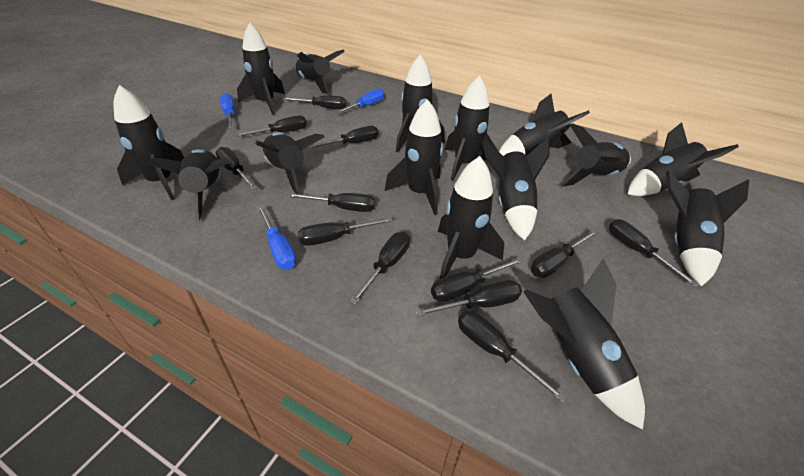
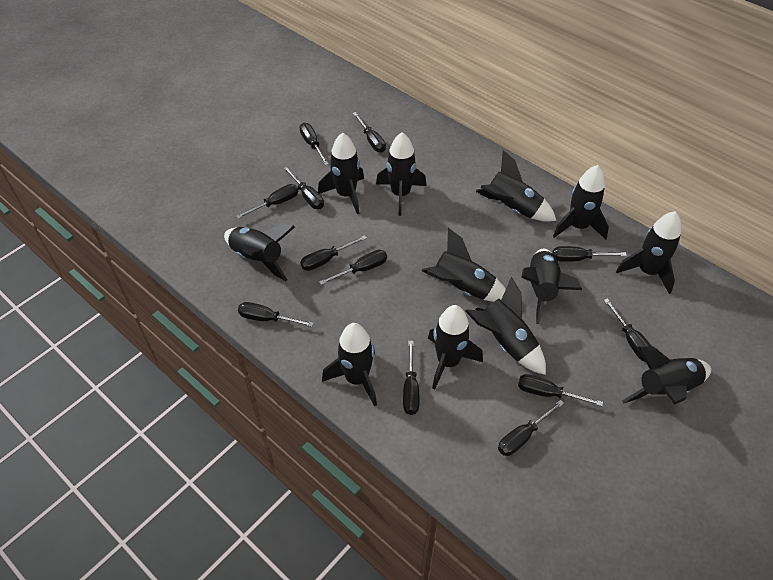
black rocket: [113,85,184,200] [146,149,229,222] [237,23,285,115] [255,132,324,194] [295,50,345,94] [385,99,443,215] [396,54,445,152] [438,156,504,279] [445,75,498,181] [482,138,550,240] [499,94,590,156] [523,258,645,430] [560,123,631,187] [628,122,739,196] [666,171,749,286] = 15 -> [224,224,295,281] [318,132,364,214] [322,323,377,406] [376,132,427,216] [422,228,506,302] [428,305,483,389] [465,277,546,375] [475,150,557,222] [521,249,582,324] [553,165,609,240] [616,211,681,294] [622,347,711,405] = 12
blue screwdriver: [220,93,235,128] [257,205,296,270] [335,88,384,114] = 3 -> none = 0

